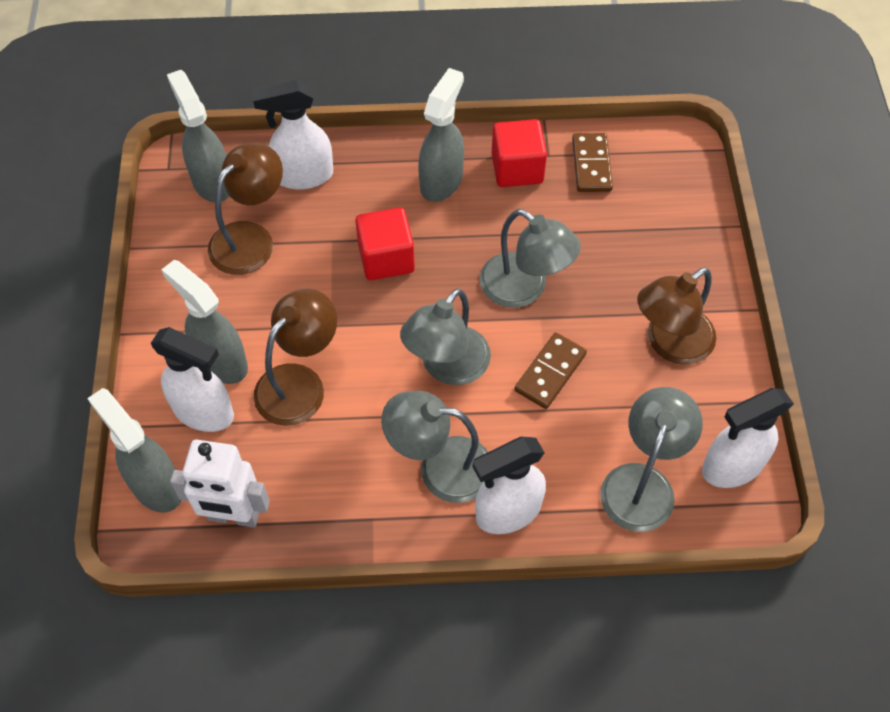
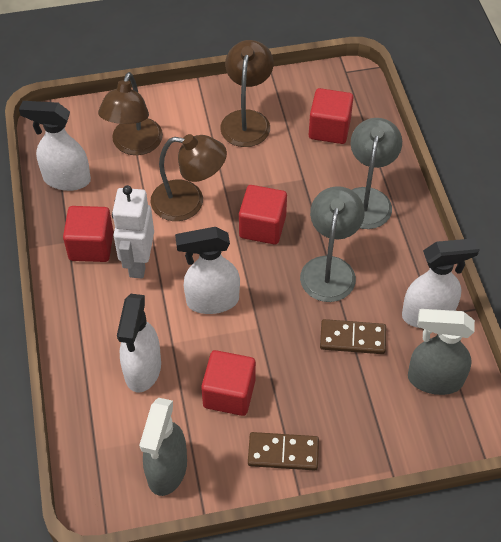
grey lamp: [381,391,488,503] [400,289,491,385] [480,209,581,308] [600,387,703,532] = 4 -> [300,186,365,302] [351,118,402,229] = 2
grey spray bottle: [87,388,181,513] [161,260,248,384] [167,70,229,202] [418,68,464,202] = 4 -> [139,398,187,496] [408,309,475,395] = 2
red cube: [355,207,415,280] [492,119,547,187] = 2 -> [63,206,114,262] [201,350,256,416] [239,185,287,245] [309,88,354,144] = 4

